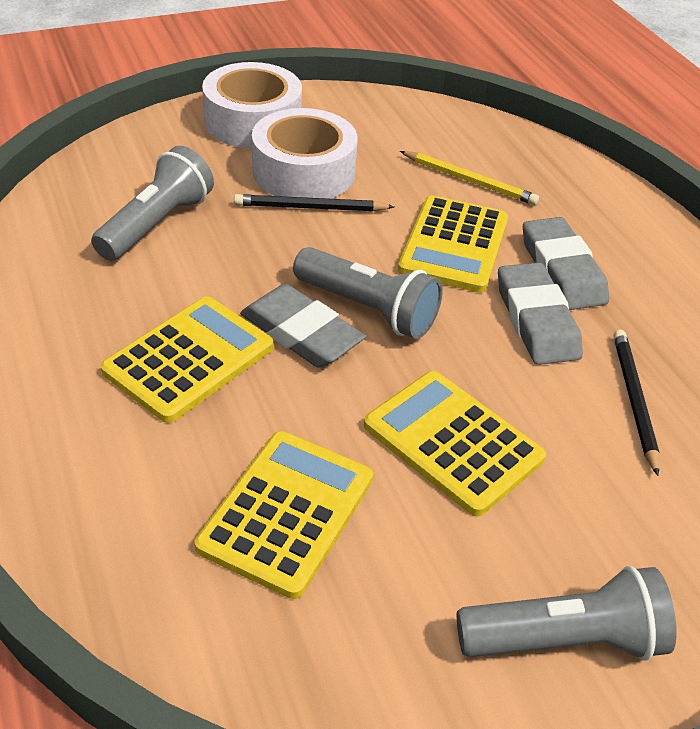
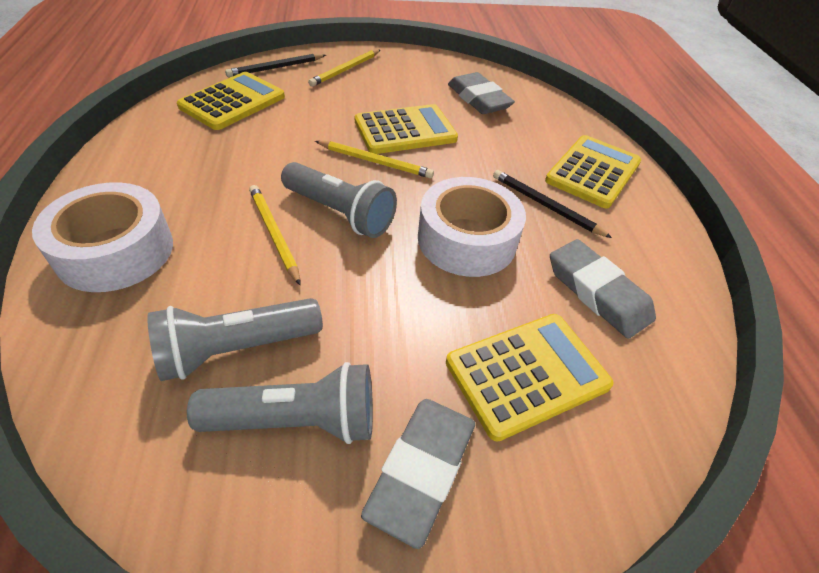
yellow pencil: [400,151,539,205] = 1 -> [249,185,300,285] [308,50,380,87] [315,141,434,179] = 3

